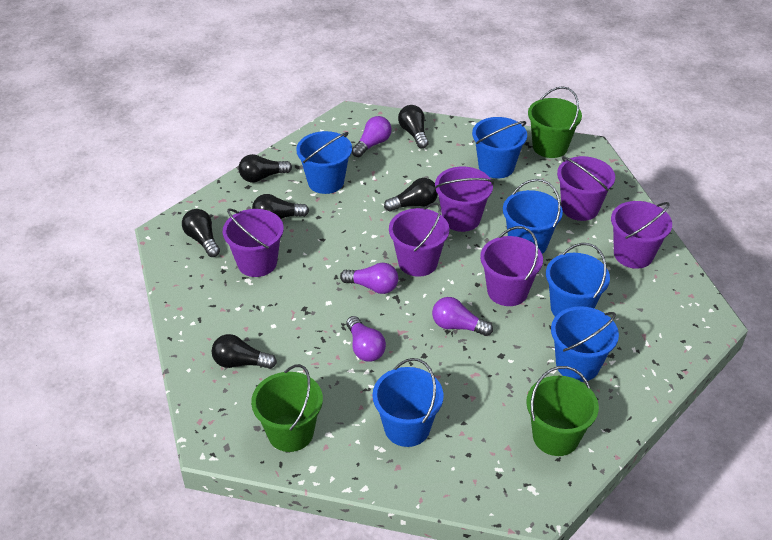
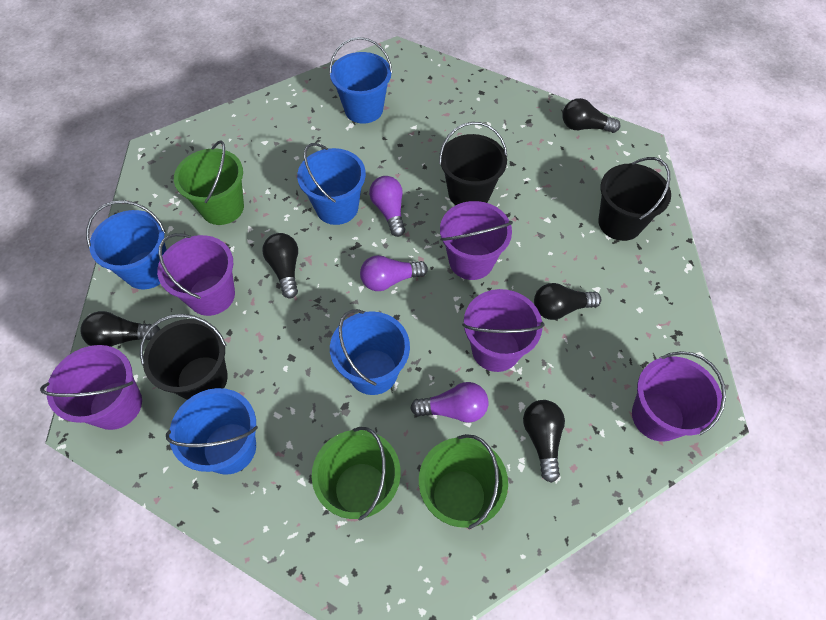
black bucket: none = 0 -> [140,314,228,400] [439,122,507,205] [599,157,671,241] = 3
black light bulb: [182,209,220,257] [212,334,277,369] [238,154,292,182] [252,194,309,219] [384,178,438,212] [398,105,429,148] = 6 -> [80,311,160,347] [262,233,298,298] [523,400,565,483] [534,283,601,320] [562,98,620,133] = 5
blue bucket: [296,131,352,194] [373,358,444,447] [472,117,527,178] [503,179,563,254] [546,243,610,316] [551,306,619,382] = 6 -> [86,200,167,289] [166,388,258,475] [297,143,366,225] [329,37,392,124] [330,309,410,395] = 5
purple bucket: [223,209,284,277] [389,202,449,277] [434,167,494,232] [480,226,543,306] [557,156,615,221] [611,201,672,269] = 6 -> [40,345,142,430] [157,233,235,316] [440,201,513,280] [462,289,544,372] [632,351,726,442] = 5
purple light bulb: [340,263,398,294] [346,316,386,362] [352,116,392,157] [432,297,493,336] = 4 -> [360,255,428,291] [369,176,405,237] [410,382,488,423] = 3

